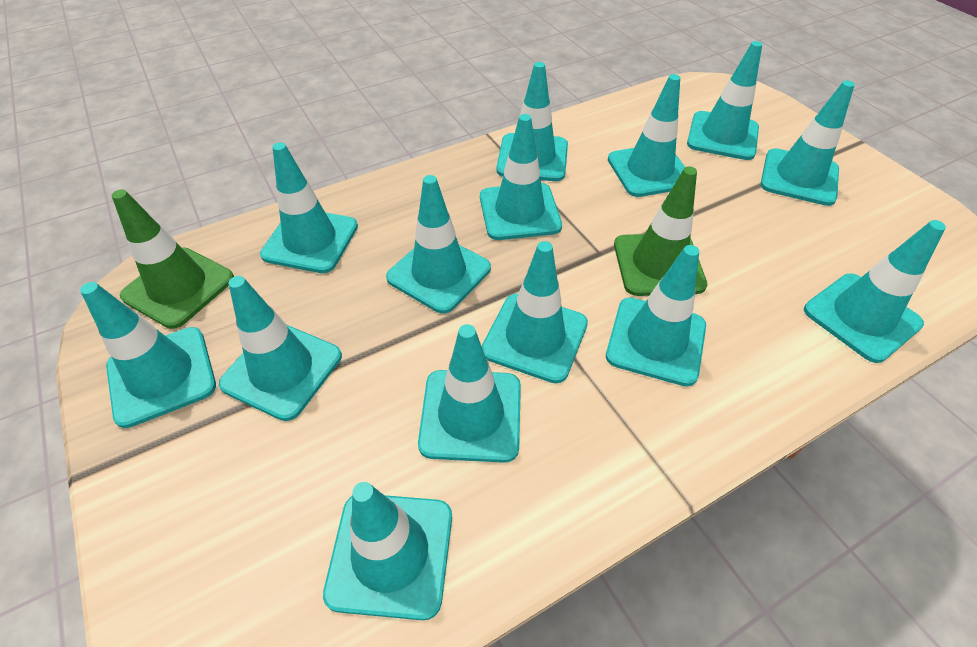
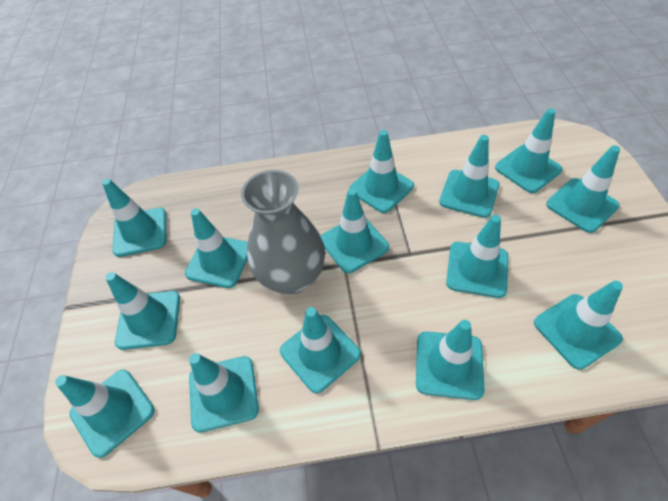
green traffic cone: [112,189,234,329] [614,166,707,296] = 2 -> none = 0
grey vase: none = 0 -> [241,170,325,294] = 1

